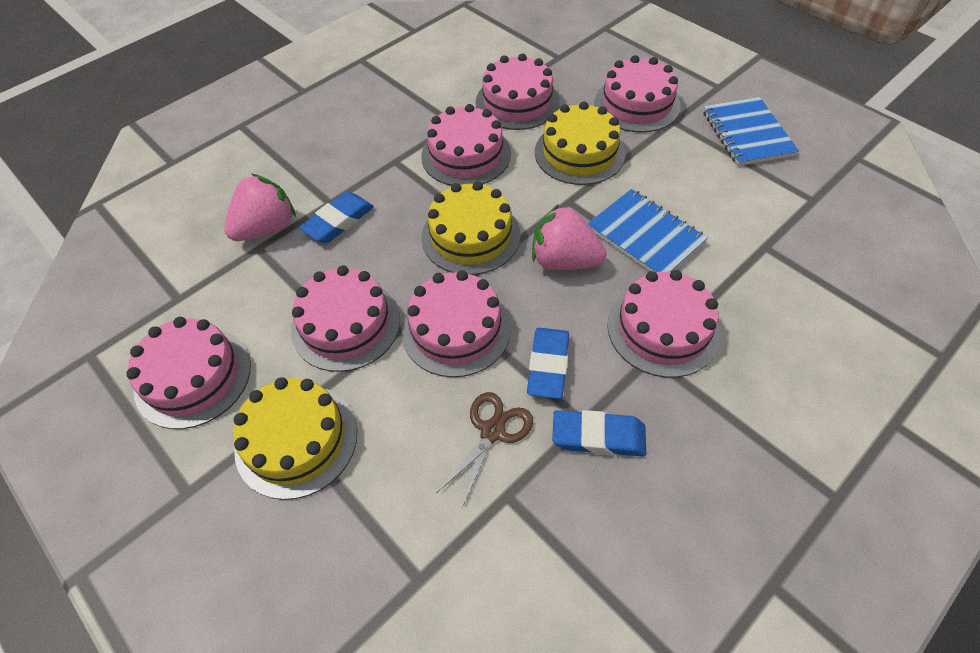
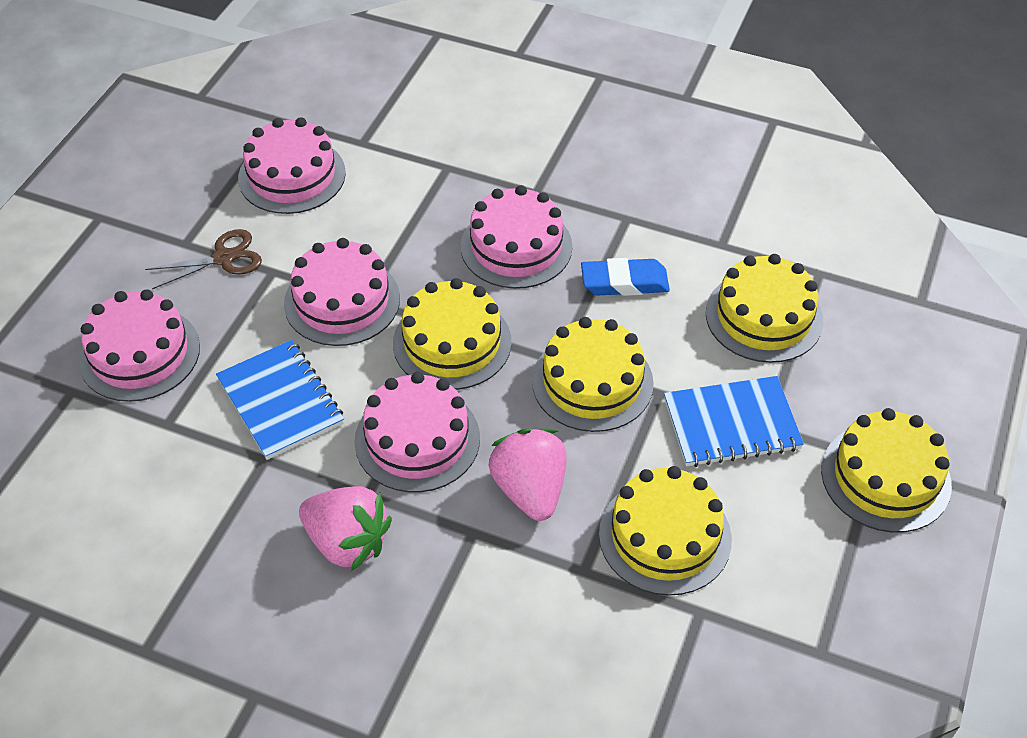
blue eraser: [299,192,374,243] [527,328,569,399] [552,410,646,457] = 3 -> [581,258,670,296] = 1
pink cake: [126,317,251,429] [291,265,400,372] [401,270,511,377] [421,104,511,186] [476,53,560,130] [595,55,681,133] [607,270,720,378] = 7 -> [78,289,200,402] [238,117,346,214] [284,238,400,346] [354,372,480,492] [461,185,572,289] = 5
yellow cake: [233,377,357,500] [421,181,520,275] [535,101,625,185] = 3 -> [393,278,511,390] [532,317,654,432] [599,466,732,596] [706,254,823,363] [821,408,952,533] = 5

